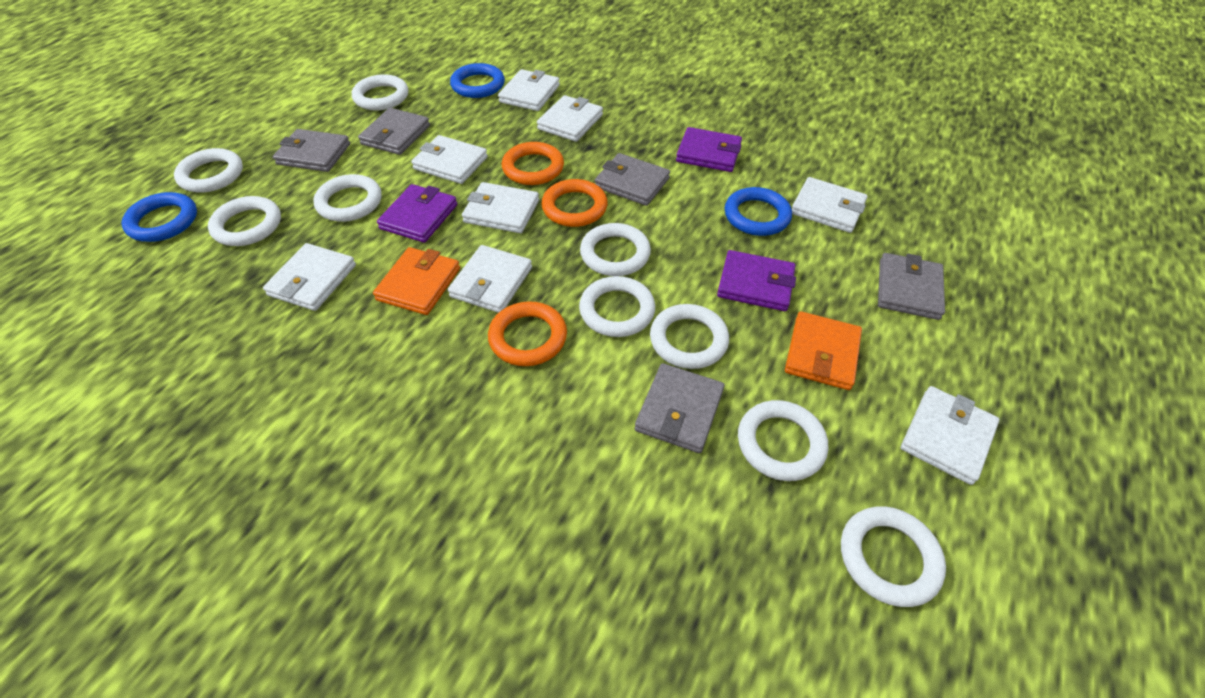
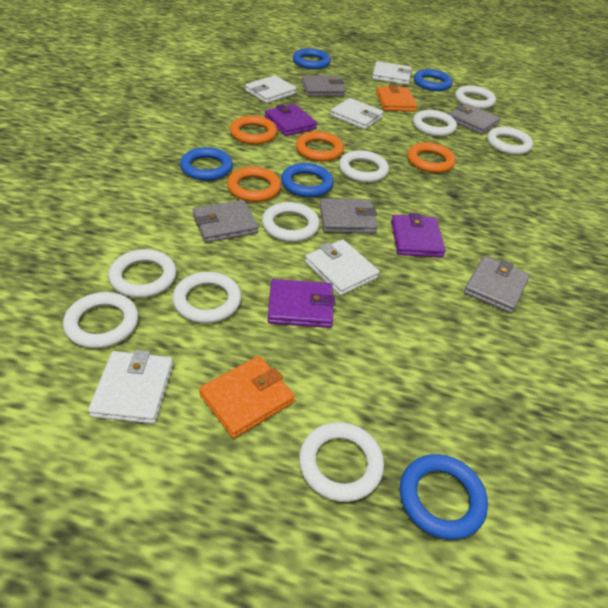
blue ring: [121,192,197,242] [450,63,505,98] [725,187,792,236] = 3 -> [180,147,233,181] [281,163,333,197] [293,48,331,69] [400,454,488,540] [414,69,453,91] = 5
orange ring: [488,301,567,366] [502,142,564,185] [541,179,608,227] = 3 -> [227,167,281,202] [230,116,277,145] [296,131,344,161] [407,142,456,173] = 4
white wallet: [263,243,356,311] [411,135,488,184] [448,245,532,313] [462,182,539,233] [498,69,560,111] [537,95,603,142] [792,177,867,233] [901,386,1000,485] = 8 -> [88,350,173,424] [245,75,297,103] [305,240,379,296] [330,98,384,130] [372,61,412,85] = 5

